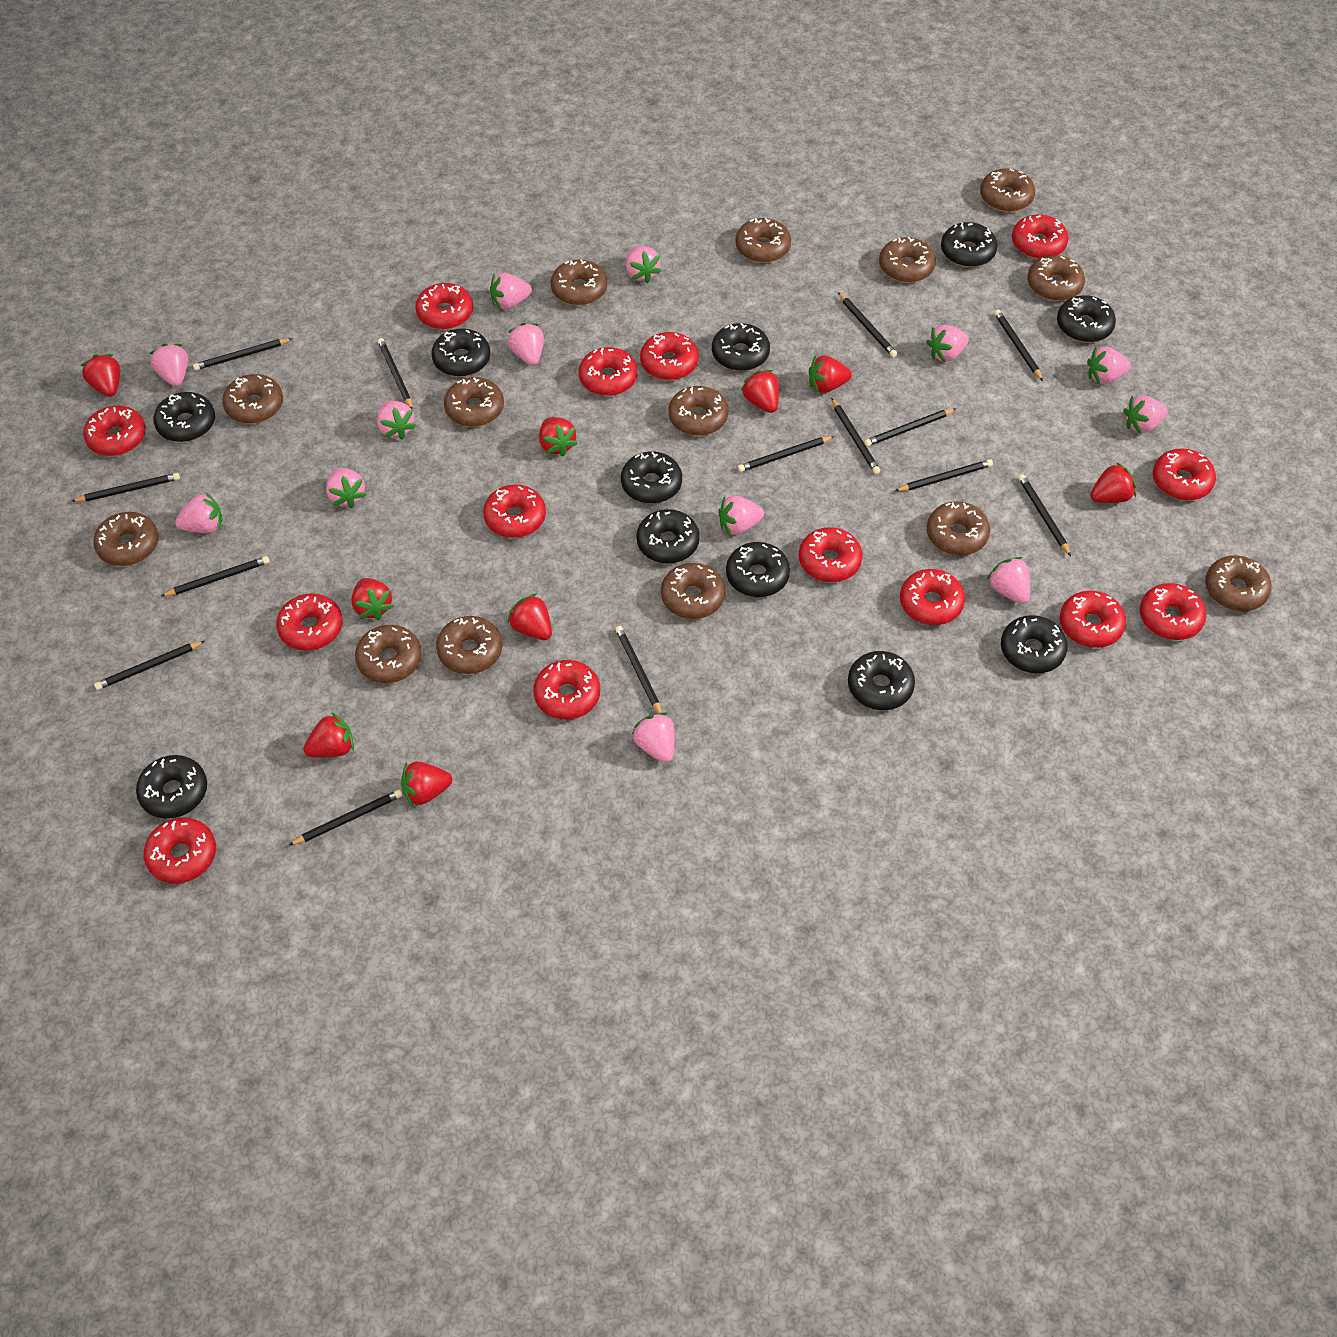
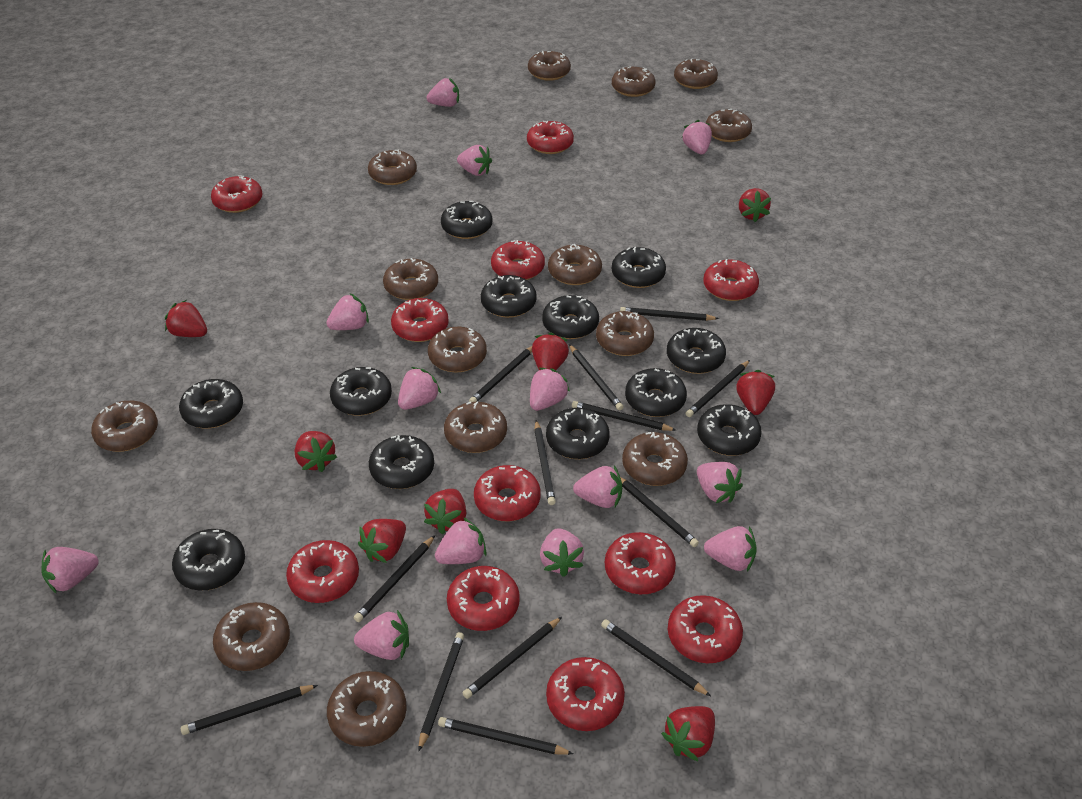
black donut: [136,755,207,819] [154,392,215,442] [432,329,490,377] [621,451,682,504] [636,509,700,564] [712,323,770,371] [726,542,790,597] [848,651,915,710] [941,222,998,267] [1001,615,1068,673] [1057,295,1116,342] = 11 -> [172,529,245,590] [179,379,243,429] [330,367,392,416] [369,435,434,489] [441,201,492,239] [481,275,537,318] [542,295,599,339] [546,408,610,459] [612,247,666,288] [625,368,687,417] [667,328,726,374] [697,404,762,456] = 12
black pencil: [71,473,180,502] [94,641,205,690] [161,556,270,596] [193,338,293,370] [289,790,402,845] [378,338,413,410] [615,626,662,713] [738,436,834,472] [831,398,880,474] [838,292,897,357] [864,409,956,446] [895,459,993,491] [994,310,1043,381] [1018,474,1071,556] = 14 -> [181,685,318,735] [354,535,435,622] [418,632,464,752] [438,717,573,755] [463,617,562,699] [469,346,532,402] [534,420,556,505] [569,344,624,411] [572,401,677,431] [601,619,711,696] [620,307,719,321] [620,477,699,547] [686,360,750,417] = 13
red donut: [83,405,146,456] [144,817,216,884] [276,593,342,651] [415,283,473,329] [483,484,546,538] [533,660,600,720] [579,347,638,396] [640,332,699,380] [799,527,863,582] [900,569,965,625] [1012,214,1069,259] [1060,590,1126,648] [1140,583,1206,640] [1153,448,1216,501] = 14 -> [211,175,262,213] [286,540,359,603] [391,298,449,342] [447,566,520,631] [474,465,541,521] [491,240,545,280] [527,121,574,154] [546,657,625,731] [605,532,676,594] [668,595,743,663] [703,259,759,301] = 11
red strawberry: [81,354,120,397] [303,712,354,758] [352,578,393,620] [401,761,452,807] [507,594,552,640] [539,417,578,456] [741,370,779,413] [809,355,852,393] [1090,462,1136,503] = 9 -> [165,300,207,337] [295,431,337,472] [358,519,406,563] [424,489,466,534] [532,333,569,370] [661,706,715,761] [736,370,775,415] [739,188,771,222] = 8

